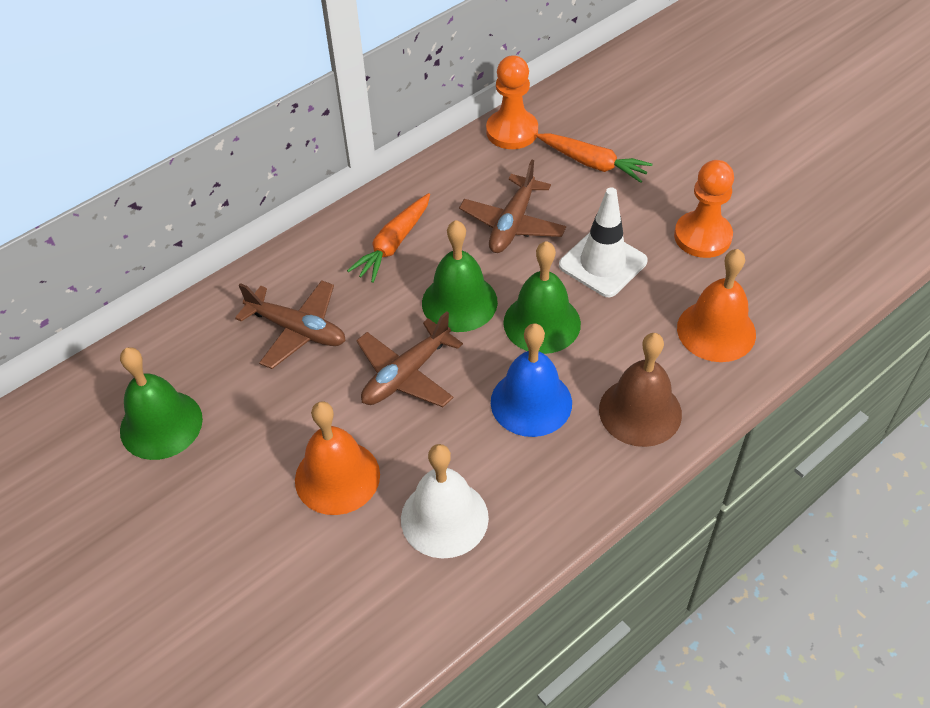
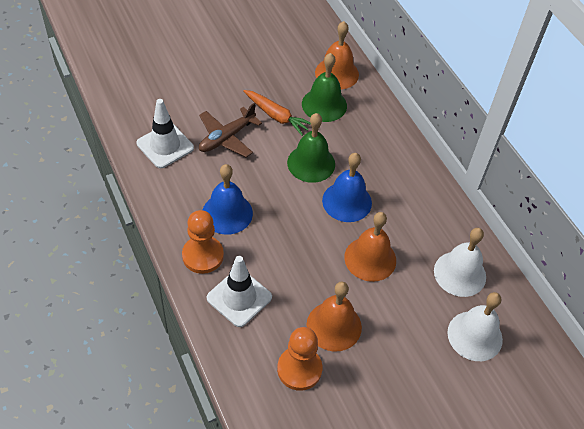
blue bell: [491,323,572,437] = 1 -> [203,164,253,235] [322,153,372,222] = 2
brown bell: [599,333,682,447] = 1 -> none = 0
brown plane: [235,280,346,369] [356,311,463,407] [459,160,566,253] = 3 -> [199,103,262,157] = 1
green bell: [120,347,203,460] [422,220,498,332] [503,241,581,354] = 3 -> [287,113,335,183] [302,53,347,122] = 2
orange bell: [295,401,380,515] [677,249,756,362] = 2 -> [306,282,362,352] [315,21,359,90] [344,212,396,282] = 3
orange carrot: [347,193,430,283] [536,133,652,183] = 2 -> [243,90,311,136] = 1
white bell: [401,444,489,559] = 1 -> [434,228,486,297] [447,292,503,361] = 2
white traffic cone: [559,187,648,297] = 1 -> [136,99,194,168] [207,256,272,327] = 2

